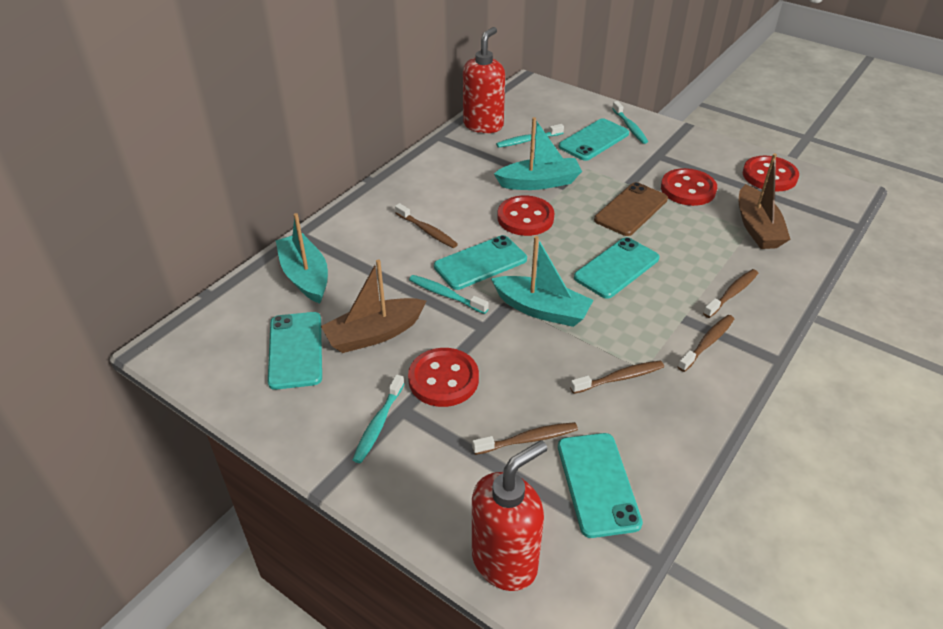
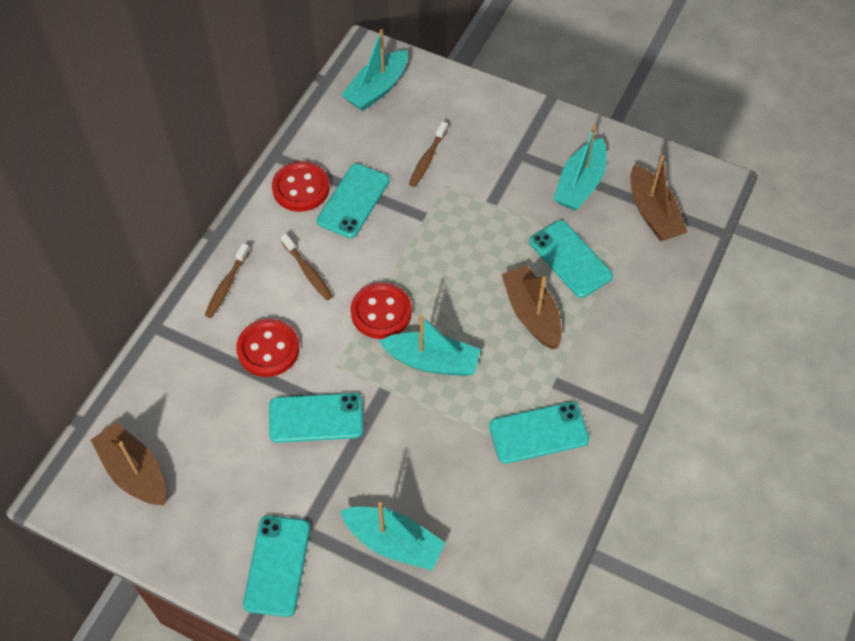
brown boat: [321,259,426,353] [739,154,791,249] = 2 -> [91,422,166,505] [501,265,562,349] [631,155,687,241] = 3
brown phone: [594,182,668,236] = 1 -> none = 0
brown toothbrush: [395,203,458,248] [472,422,578,455] [570,360,664,394] [678,315,734,372] [703,269,758,318] = 5 -> [205,243,250,318] [281,234,333,300] [409,121,448,187] = 3
red button: [408,348,479,407] [497,195,555,236] [661,168,717,206] [743,155,799,192] = 4 -> [236,319,299,377] [272,161,330,212] [351,282,412,339] = 3
red soap dispenser: [463,27,505,133] [472,440,547,591] = 2 -> none = 0
turquoise boat: [276,213,328,304] [491,236,594,327] [494,117,582,190] = 3 -> [340,502,446,570] [341,29,408,111] [379,314,481,376] [554,125,607,211] = 4
turquoise toothbrush: [353,375,404,463] [409,275,489,314] [496,124,564,148] [612,101,648,144] = 4 -> none = 0

